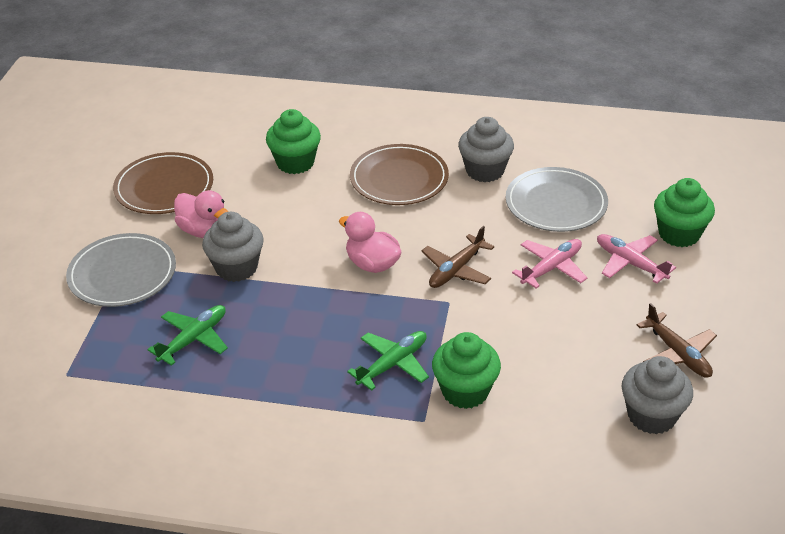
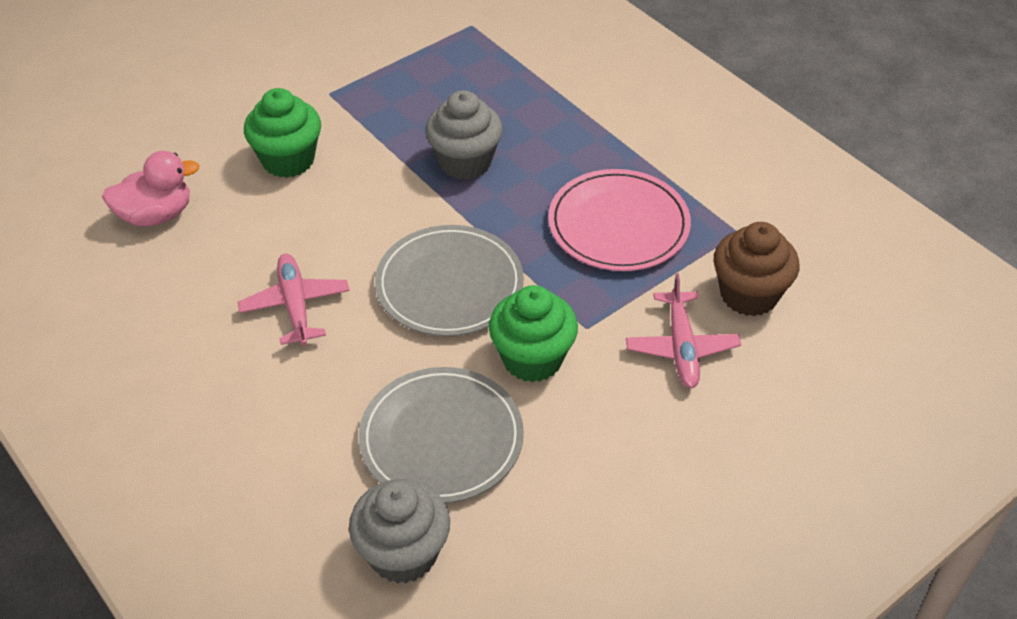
brown cupcake: none = 0 -> [714,222,799,316] = 1
brown plane: [421,226,494,288] [637,303,717,378] = 2 -> none = 0
brown plate: [113,152,213,214] [350,144,449,205] = 2 -> none = 0
green cupcake: [266,109,321,174] [432,332,501,409] [654,178,715,247] = 3 -> [244,88,321,178] [489,285,578,382] = 2
green plane: [147,305,228,366] [347,331,429,391] = 2 -> none = 0
grey cupcake: [202,212,264,282] [458,117,514,182] [622,356,693,434] = 3 -> [349,479,450,584] [425,90,503,180] = 2
pink duck: [174,190,229,238] [339,212,402,273] = 2 -> [102,151,200,226] = 1
pink plate: none = 0 -> [548,169,691,271] = 1

